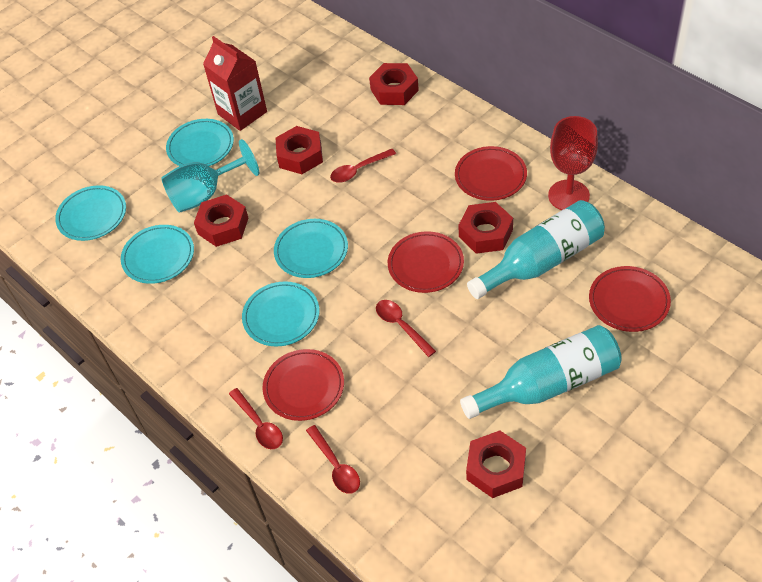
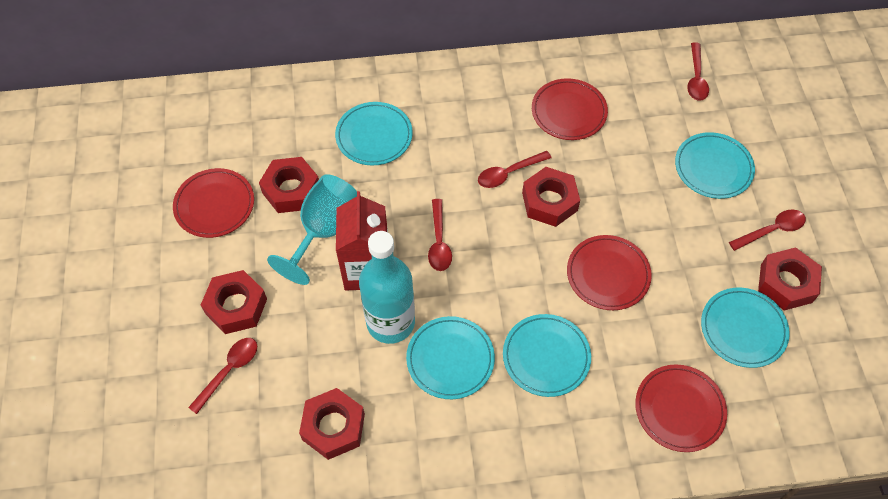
red goblet: [548,116,598,210] = 1 -> none = 0
red spoon: [229,388,283,449] [306,425,360,494] [330,149,396,183] [376,300,436,357] = 4 -> [188,338,257,414] [428,199,452,271] [478,151,552,188] [687,42,709,101] [729,210,806,251] = 5
turquoise bottle: [460,325,622,419] [467,200,605,299] = 2 -> [359,231,415,344] = 1

